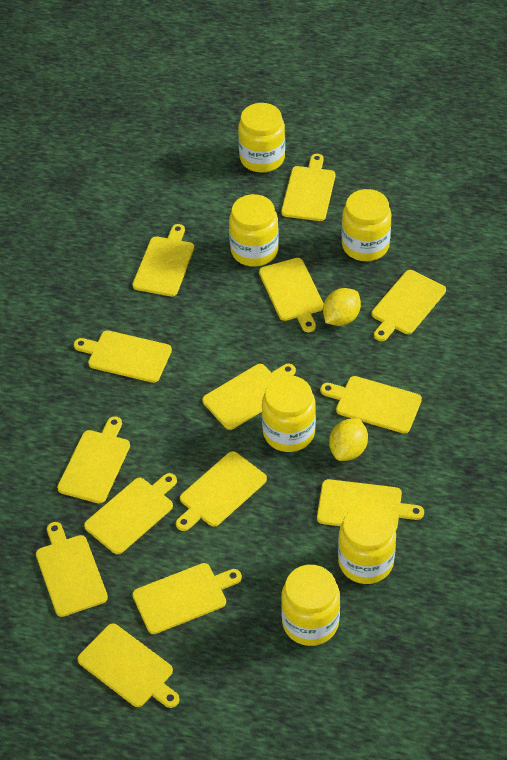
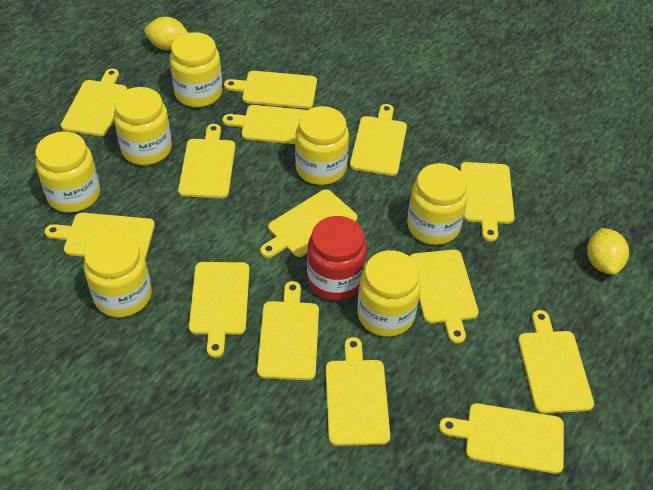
red jar: none = 0 -> [307,216,367,301] = 1
yellow jar: [229,194,279,267] [238,103,285,172] [262,375,316,452] [281,565,340,646] [338,504,396,584] [342,189,392,261] = 6 -> [36,132,100,213] [84,231,152,317] [114,87,172,165] [170,32,222,107] [295,106,349,185] [357,250,421,337] [407,163,468,245] = 7

